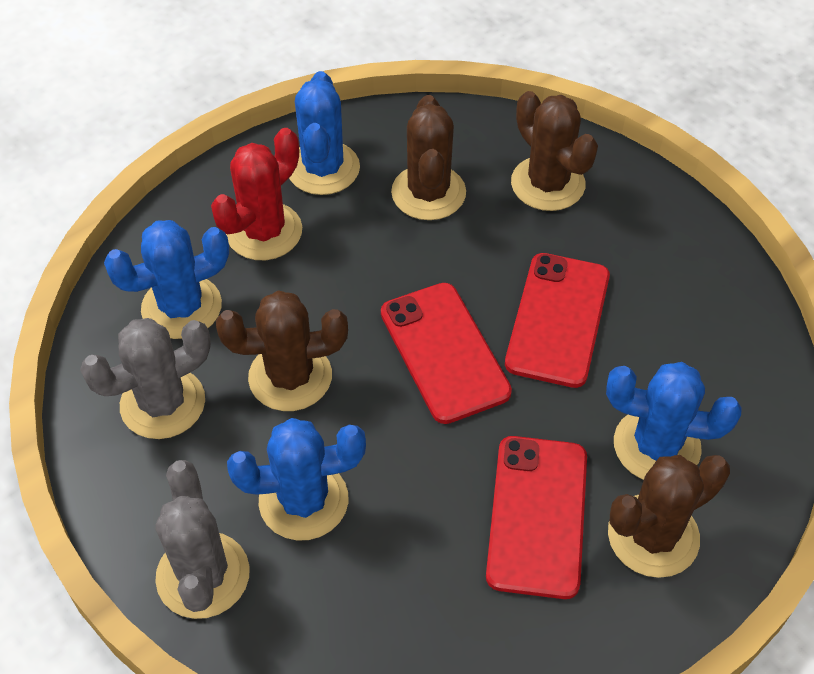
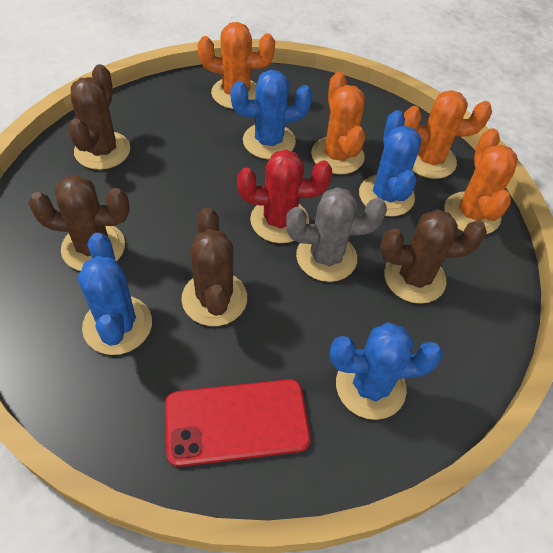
grey cactus: [80,318,211,439] [155,460,250,619] = 2 -> [286,187,387,282] = 1
orange cactus: none = 0 -> [198,22,275,109] [311,72,365,174] [404,90,492,179] [444,128,518,234] = 4
red phone: [381,283,512,424] [486,436,587,599] [505,253,610,388] = 3 -> [165,379,310,467] = 1

